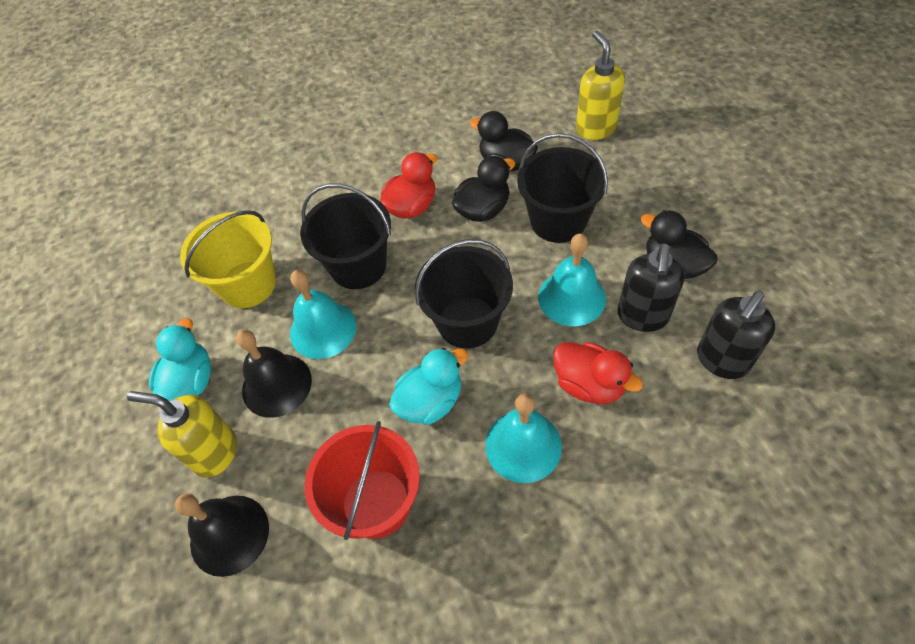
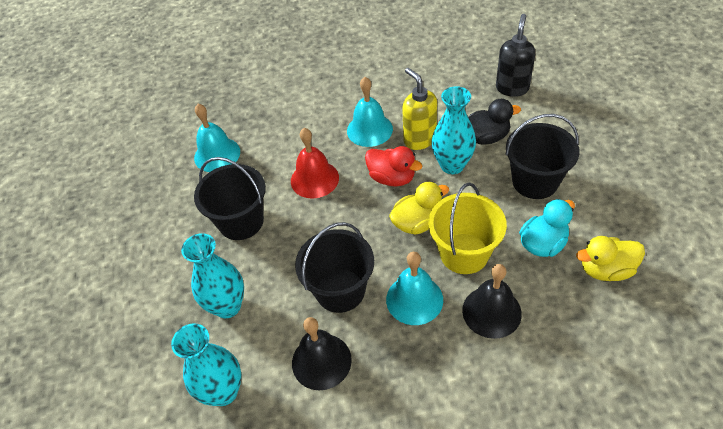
black duck: [452,156,515,222] [470,111,538,171] [641,210,718,279] = 3 -> [468,99,521,145] = 1
black soap dispenser: [618,243,685,332] [697,291,775,379] = 2 -> [496,14,535,97] = 1
red bell: none = 0 -> [291,128,339,198] = 1
red bucket: [305,421,420,540] = 1 -> none = 0
red duck: [380,152,438,218] [553,342,643,404] = 2 -> [365,146,422,187] = 1
turquoise duck: [149,318,211,401] [389,348,468,425] = 2 -> [519,199,575,257] = 1
turquoise vase: none = 0 -> [171,323,241,406] [181,233,244,318] [431,86,476,174] = 3
yellow duck: none = 0 -> [389,182,449,234] [576,236,645,281] = 2
yellow soap dispenser: [127,391,237,478] [576,31,625,140] = 2 -> [402,68,437,150] = 1

